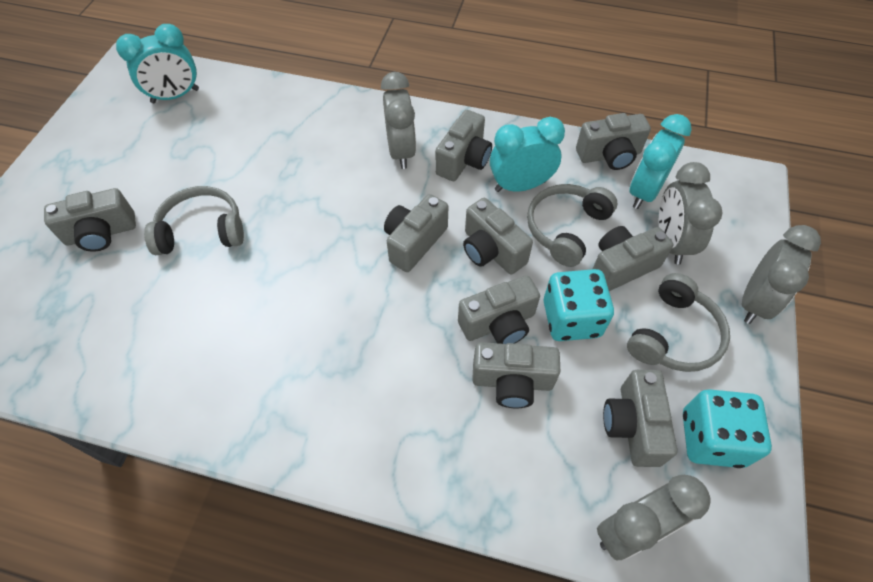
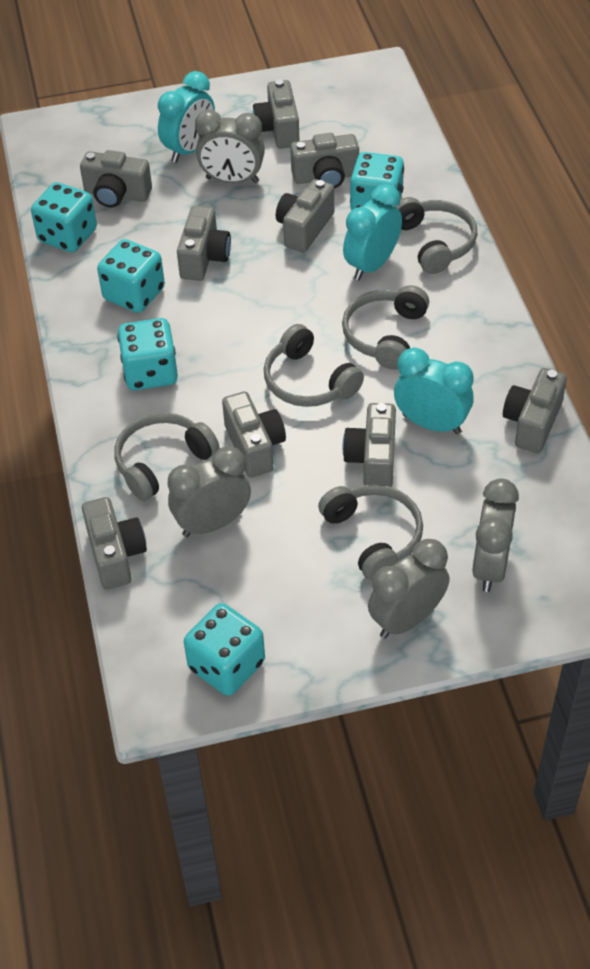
grey headphones: [144,186,244,255] [527,184,617,267] [627,273,730,372] = 3 -> [114,412,219,501] [264,324,364,407] [318,484,423,581] [342,285,429,370] [395,197,477,274] = 5
turquoise dice: [544,269,614,341] [683,389,772,468] = 2 -> [31,182,97,252] [97,239,165,313] [117,318,178,390] [184,603,265,696] [350,152,404,210] = 5

